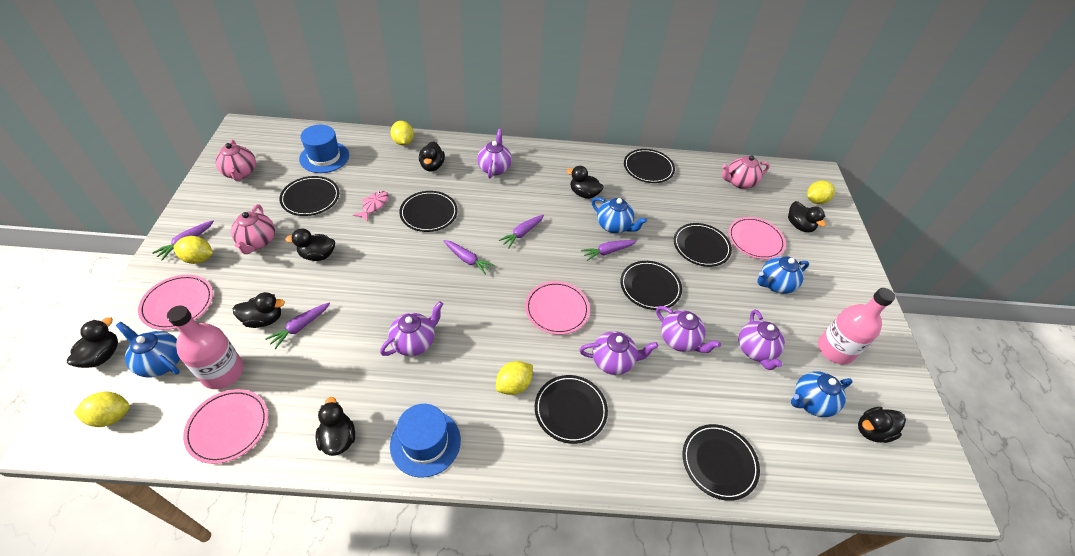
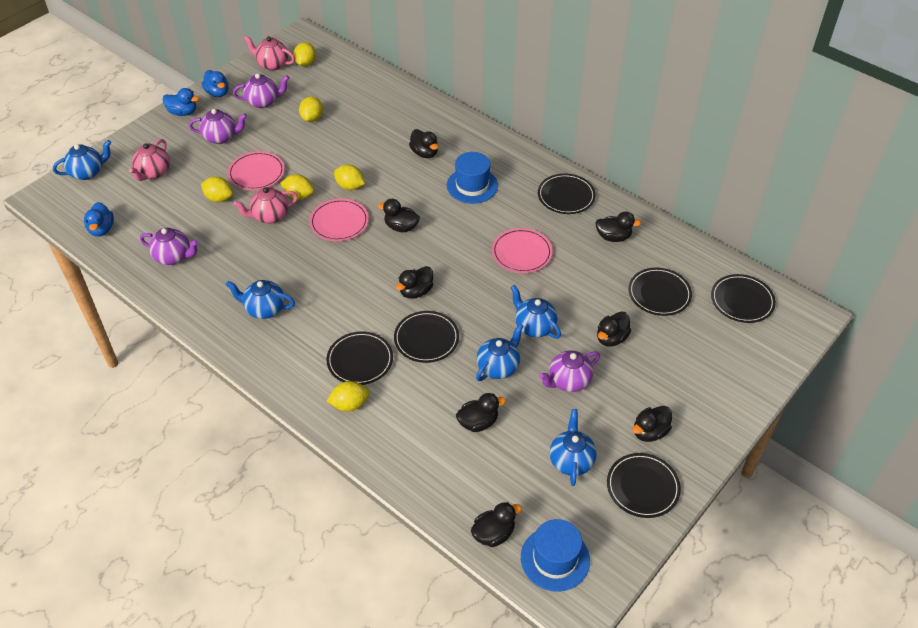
black plate: [279,176,339,216] [399,191,458,232] [535,375,608,444] [620,261,682,310] [624,149,675,183] [674,223,732,267] [683,424,760,501] = 7 -> [326,331,393,385] [394,311,459,363] [538,173,596,214] [607,453,681,518] [628,268,692,316] [711,274,776,323] = 6
blue duck: none = 0 -> [84,202,114,237] [163,88,199,116] [202,70,229,97] = 3
blue teapot: [116,322,180,377] [592,197,647,233] [758,256,809,294] [791,371,853,417] = 4 -> [53,140,111,180] [226,280,295,319] [476,323,523,381] [511,285,561,339] [550,409,597,486] = 5
pink bottle: [167,306,244,389] [818,288,895,365] = 2 -> none = 0
pink fish: [353,191,389,221] = 1 -> none = 0
pink plate: [138,275,213,330] [183,389,268,464] [525,281,590,335] [728,217,786,259] = 4 -> [228,151,285,190] [309,199,369,241] [492,228,553,273] = 3
purple carrot: [153,220,214,260] [265,303,330,349] [444,240,495,275] [499,215,544,248] [581,240,637,261] = 5 -> none = 0
purple teapot: [380,301,443,356] [477,129,512,178] [580,331,658,375] [656,306,721,353] [738,310,785,370] = 5 -> [140,228,199,265] [189,109,247,144] [233,74,289,108] [539,351,600,392] = 4
yellow lemon: [74,392,130,427] [174,236,213,264] [391,121,414,145] [496,361,533,395] [807,181,835,204] = 5 -> [201,177,233,202] [280,174,314,200] [293,42,316,66] [299,97,323,122] [326,381,369,412] [334,164,365,190] = 6

